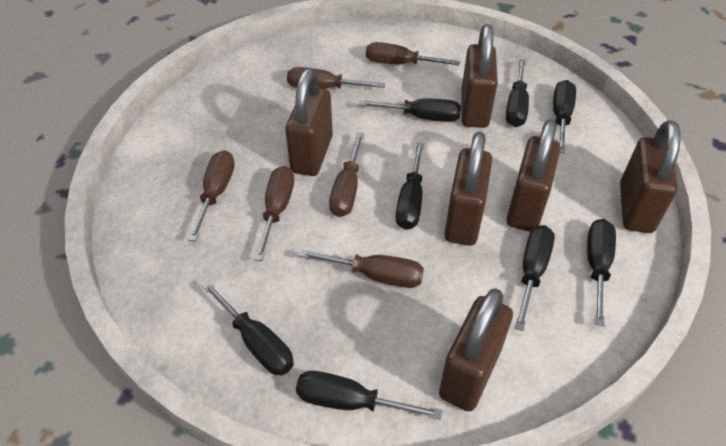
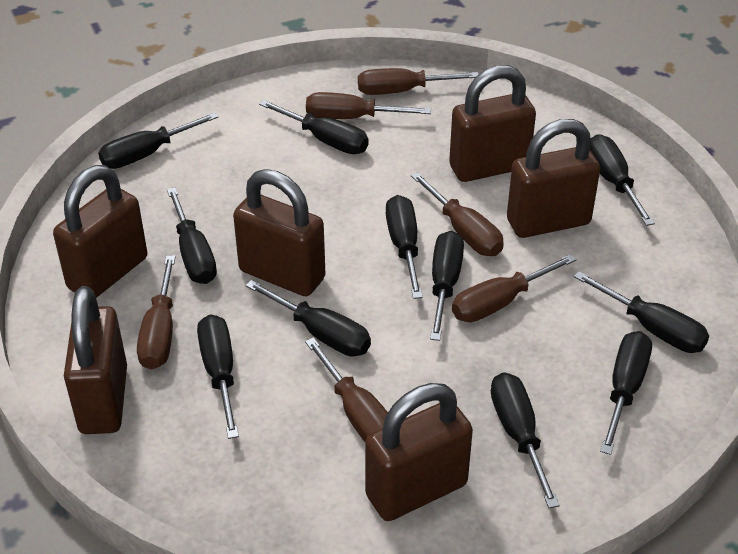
black screwdriver: [201,281,294,375] [296,371,442,420] [358,98,461,122] [396,142,424,230] [506,59,529,127] [515,225,555,331] [553,80,576,153] [587,219,616,326] = 8 -> [98,112,219,169] [167,187,217,284] [197,315,239,439] [245,280,371,357] [259,100,369,154] [386,195,423,299] [430,231,464,341] [491,372,560,508] [574,271,709,353] [590,134,655,226] [600,331,652,455] = 11

